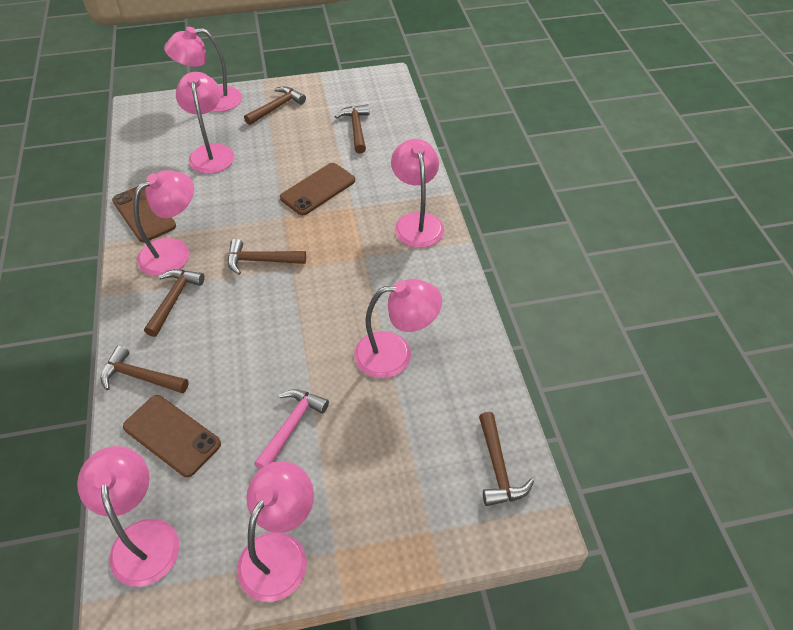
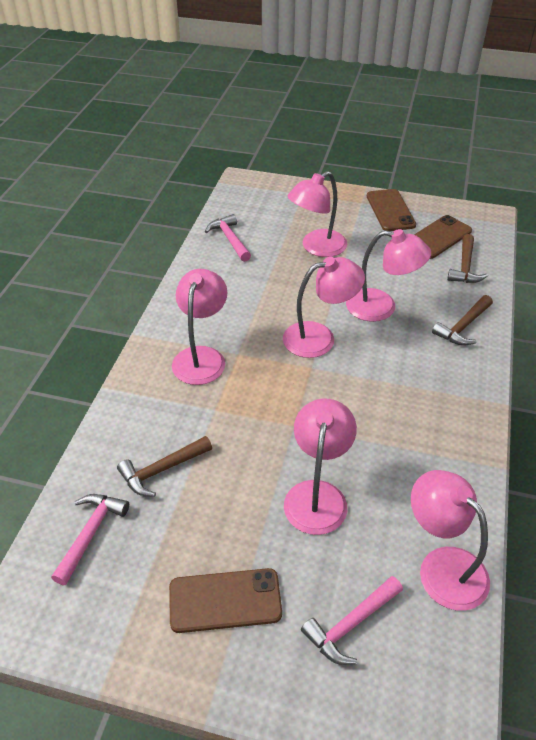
brown hammer: [100,346,189,393] [144,269,205,337] [228,239,306,275] [244,86,306,125] [335,104,370,153] [479,412,534,506] = 6 -> [117,436,212,497] [432,295,493,345] [447,234,488,283] = 3
pink hammer: [254,389,329,469] = 1 -> [51,494,129,585] [205,214,251,262] [301,576,403,665] = 3
pink lamp: [77,446,180,587] [133,170,194,276] [164,27,242,112] [176,72,234,174] [237,461,314,602] [354,279,442,378] [391,139,444,248] = 7 -> [172,269,227,385] [283,257,365,358] [284,398,357,535] [288,171,347,257] [346,229,431,322] [411,470,490,611] = 6

